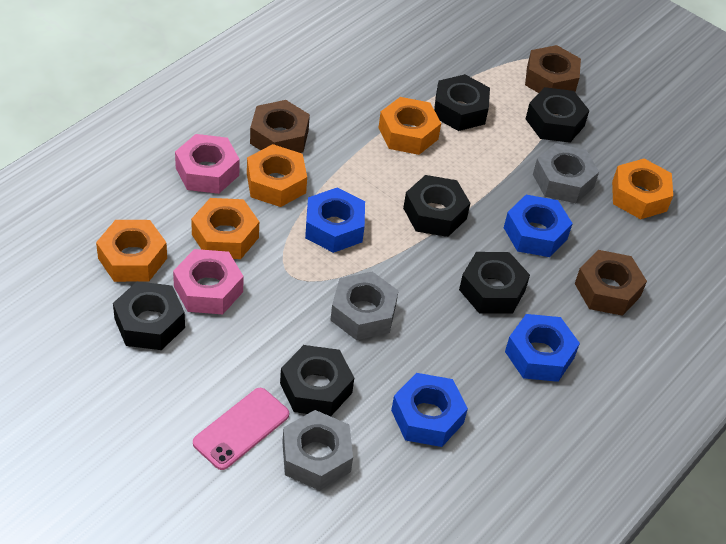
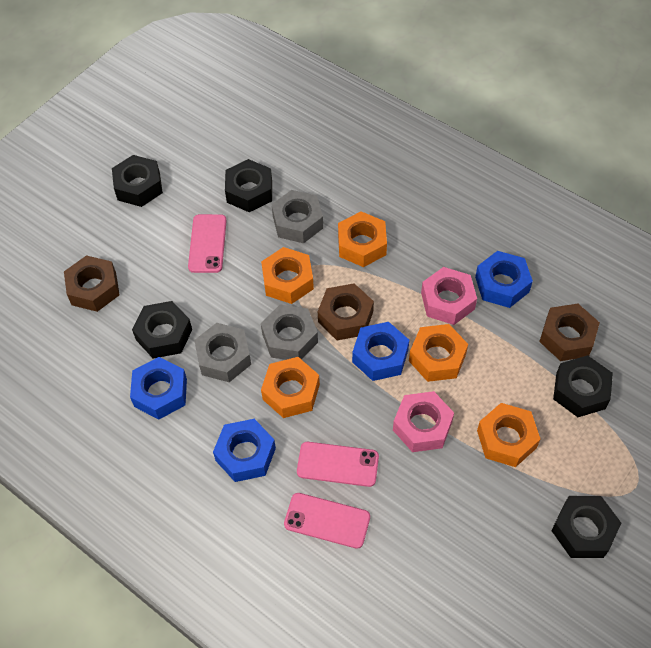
black nut: [113,281,185,350] [280,345,354,416] [403,175,470,237] [434,74,490,131] [459,252,530,314] [526,87,589,143] = 6 -> [112,155,163,207] [132,301,192,359] [225,159,272,212] [551,496,621,558] [553,355,613,417] = 5
pink phone: [193,388,289,470] = 1 -> [188,214,227,273] [284,493,370,549] [297,442,379,487] = 3

